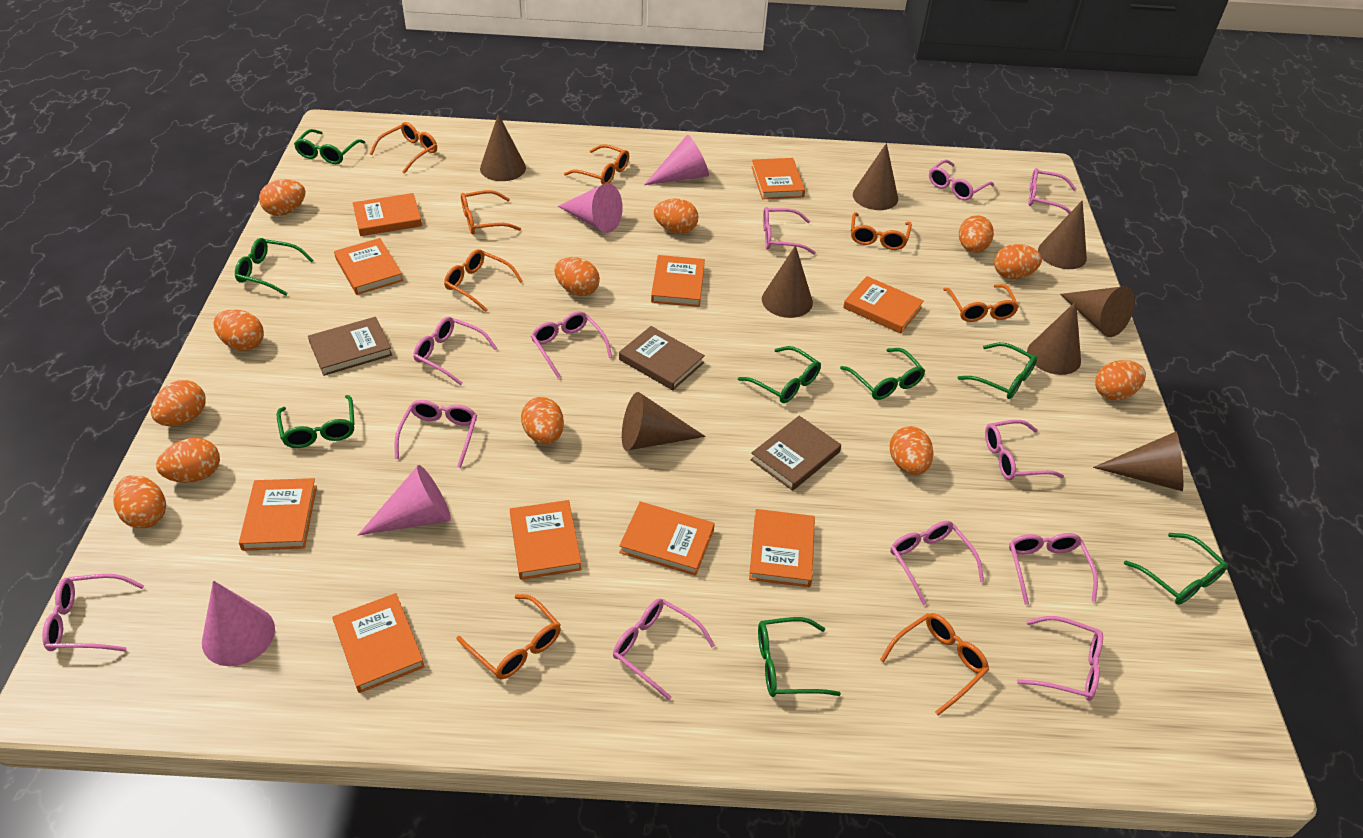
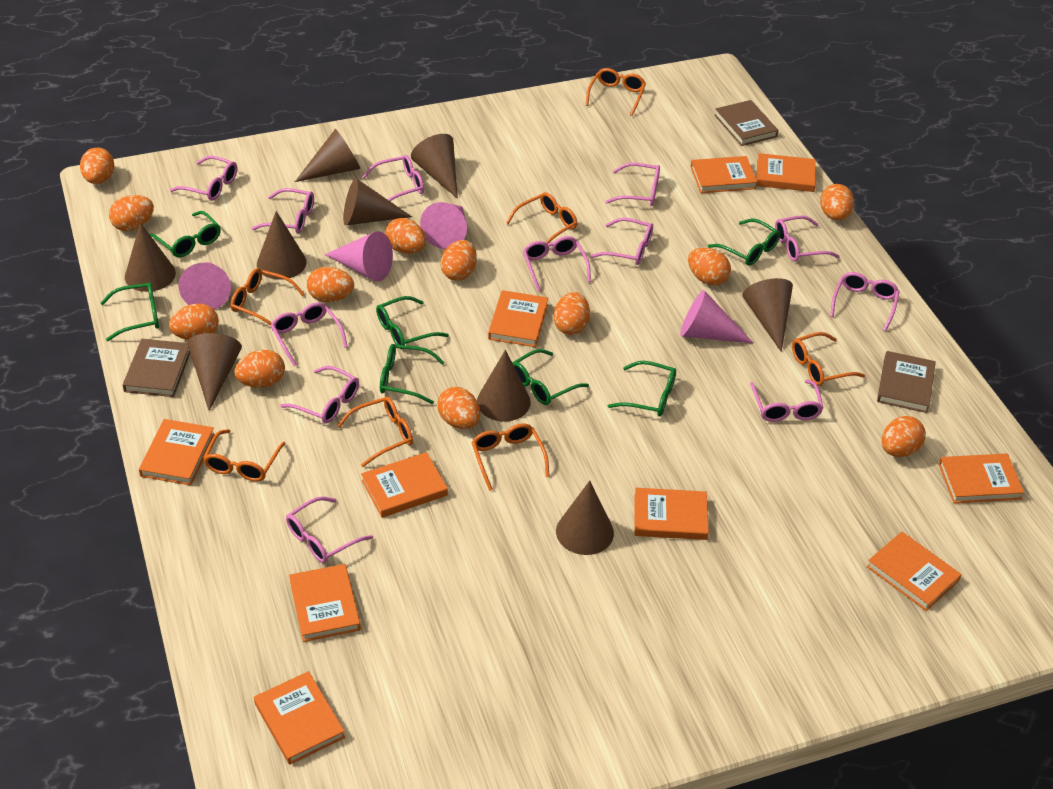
brown cone: [480,114,526,181] [622,392,706,451] [762,245,813,318] [853,143,898,210] [1027,301,1081,375] [1038,200,1087,269] [1060,286,1135,337] [1093,432,1183,491] = 8 -> [125,222,176,292] [187,333,242,411] [257,211,307,280] [295,129,360,182] [343,178,412,225] [411,134,458,199] [477,350,531,422] [556,481,614,555] [743,278,793,352] = 9
green glasses: [235,238,313,296] [276,395,355,448] [294,129,365,164] [738,346,821,403] [758,617,841,697] [840,348,925,400] [958,342,1037,399] [1124,533,1228,605] = 8 -> [100,282,159,341] [150,211,221,258] [376,296,449,349] [380,344,445,404] [512,349,589,405] [608,361,676,417] [708,219,780,266] = 7
orange glasses: [370,122,437,174] [444,249,523,312] [457,594,561,679] [461,190,521,234] [564,144,629,185] [851,212,912,250] [880,613,989,716] [943,284,1019,322] = 8 -> [203,429,286,482] [231,268,304,326] [337,397,413,467] [471,423,550,491] [506,192,577,244] [586,68,646,116] [792,332,865,386] = 7

